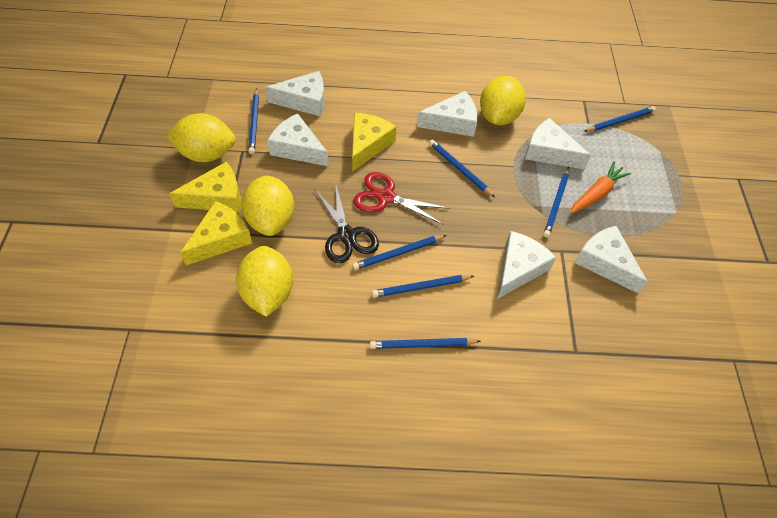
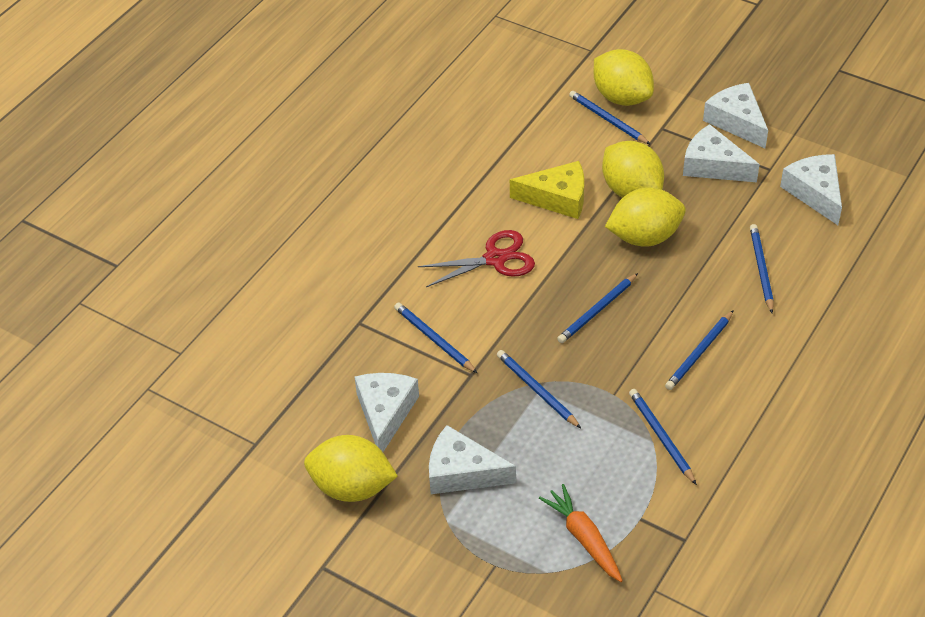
black scissors: [315,185,379,263] = 1 -> none = 0
white cheese: [265,71,325,117] [267,113,329,167] [417,91,478,137] [497,231,557,299] [525,118,591,169] [574,226,648,293] = 6 -> [355,373,419,452] [429,425,516,494] [683,124,760,182] [703,83,768,148] [780,154,842,225] = 5
yellow cheese: [169,162,241,212] [180,201,252,265] [352,112,397,172] = 3 -> [510,161,584,219] = 1

